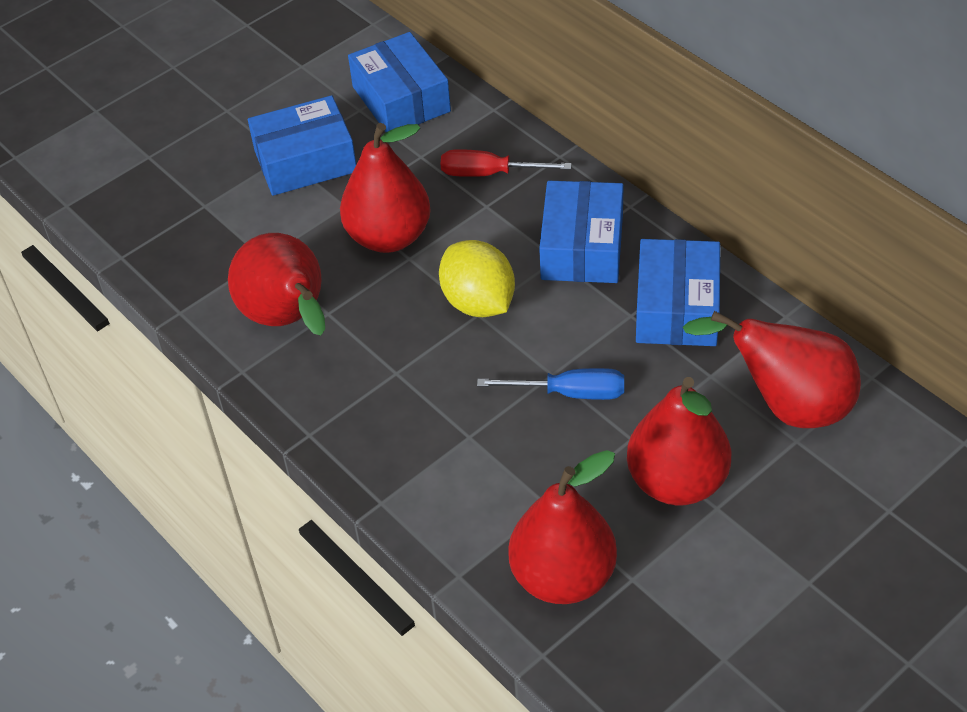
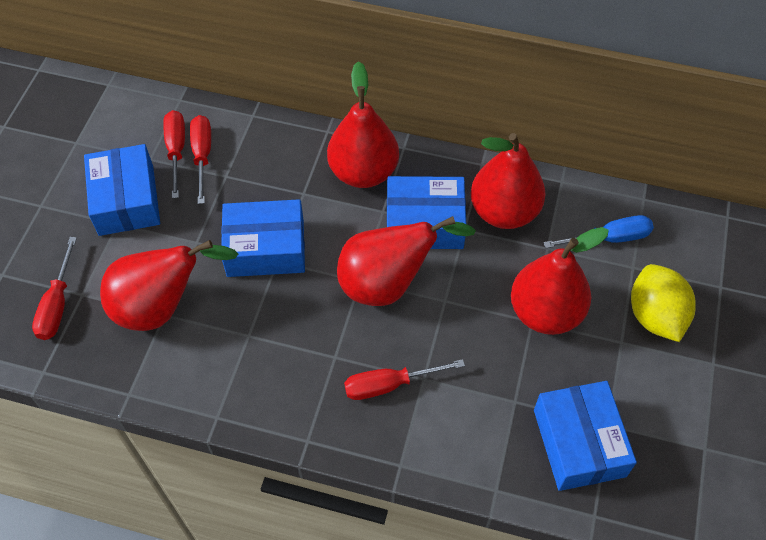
red screwdriver: [441,149,572,177] = 1 -> [32,237,77,340] [163,110,185,198] [190,115,211,204] [344,359,465,400] = 4

